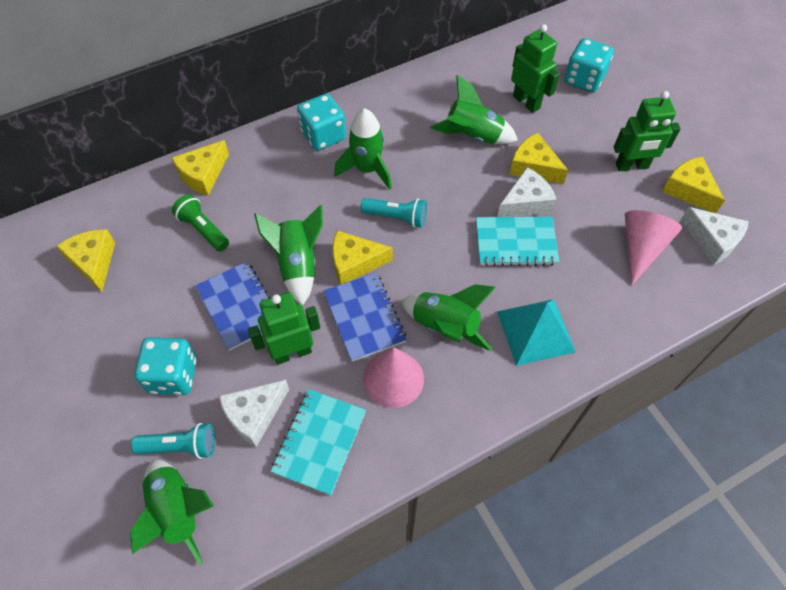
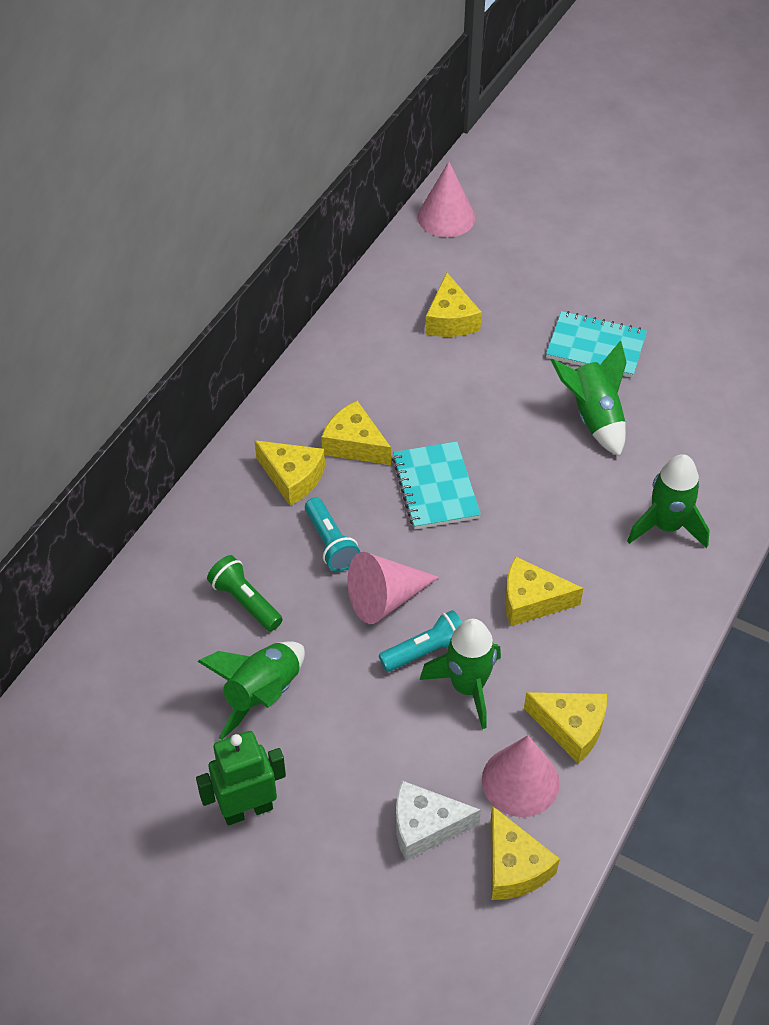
blue notebook: [195,262,270,351] [323,273,407,361] = 2 -> none = 0
green robot: [248,292,320,365] [511,24,560,113] [614,91,681,171] = 3 -> [196,731,286,825] = 1
green rocket: [130,460,214,565] [254,204,323,306] [334,108,392,190] [401,284,496,351] [430,75,518,144] = 5 -> [197,641,305,740] [420,619,501,729] [551,340,627,456] [627,454,710,548] = 4
pink cone: [363,347,424,408] [625,210,682,285] = 2 -> [347,552,439,624] [417,162,475,237] [482,735,560,817] = 3
turquoise dice: [134,337,197,395] [297,93,346,151] [564,38,614,92] = 3 -> none = 0
turquoise pyramid: [497,299,576,366] = 1 -> none = 0
white cheese: [219,380,289,447] [497,167,557,217] [680,207,749,265] = 3 -> [396,781,481,861] = 1
yellow cheese: [56,229,115,292] [172,140,229,196] [332,230,393,285] [509,133,568,184] [662,157,725,213] = 5 -> [254,440,325,506] [321,401,391,465] [425,273,482,337] [491,806,560,900] [505,556,583,626] [524,692,607,764] = 6

